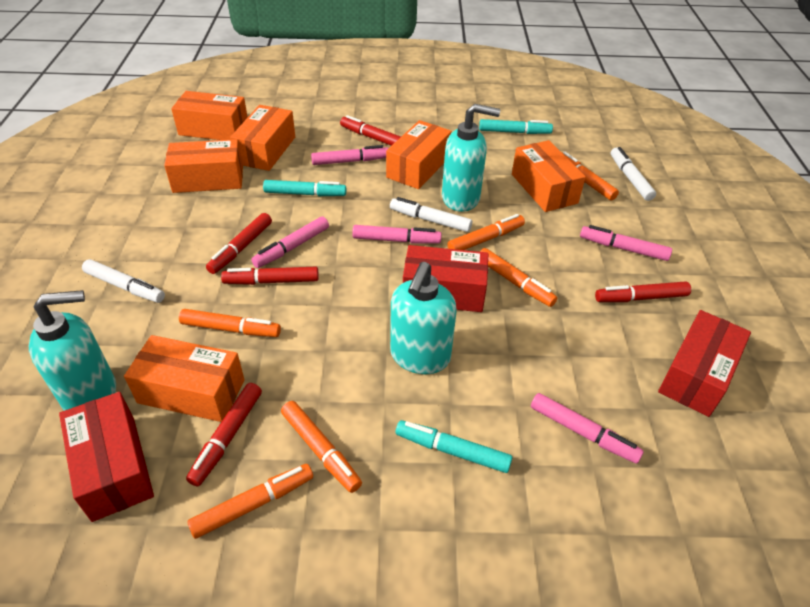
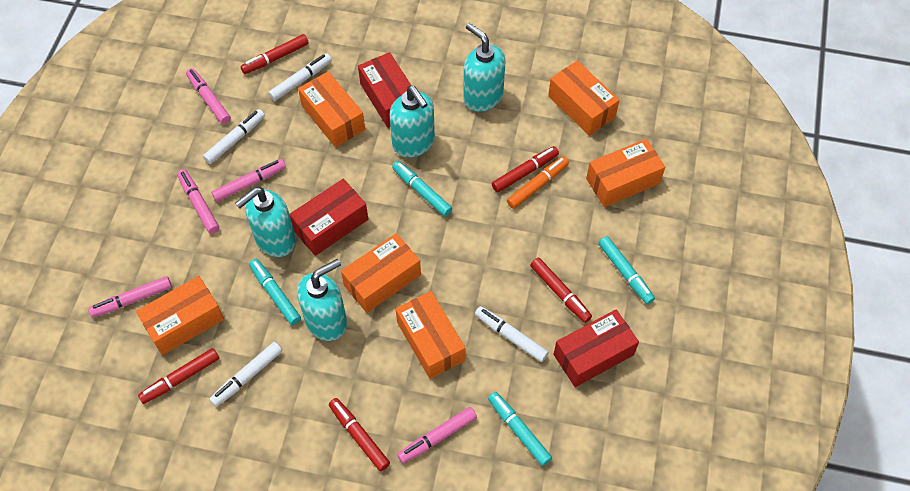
orange marker: [179,309,281,337] [188,464,313,539] [281,401,362,493] [447,214,525,250] [480,248,557,307] [563,151,619,201] = 6 -> [507,156,569,209] = 1
turquoise marker: [263,180,346,196] [396,420,513,473] [479,119,553,134] = 3 -> [249,259,301,325] [392,161,452,217] [488,392,552,466] [598,236,655,304] = 4
turquoise soap dispenser: [29,290,116,411] [390,262,457,374] [442,104,500,212] = 3 -> [235,187,296,257] [297,259,347,341] [389,86,435,158] [463,23,506,112] = 4
white marker: [82,259,165,303] [390,197,472,232] [611,147,656,201] = 3 -> [203,109,265,164] [209,342,282,407] [268,53,332,101] [475,306,549,362] = 4

